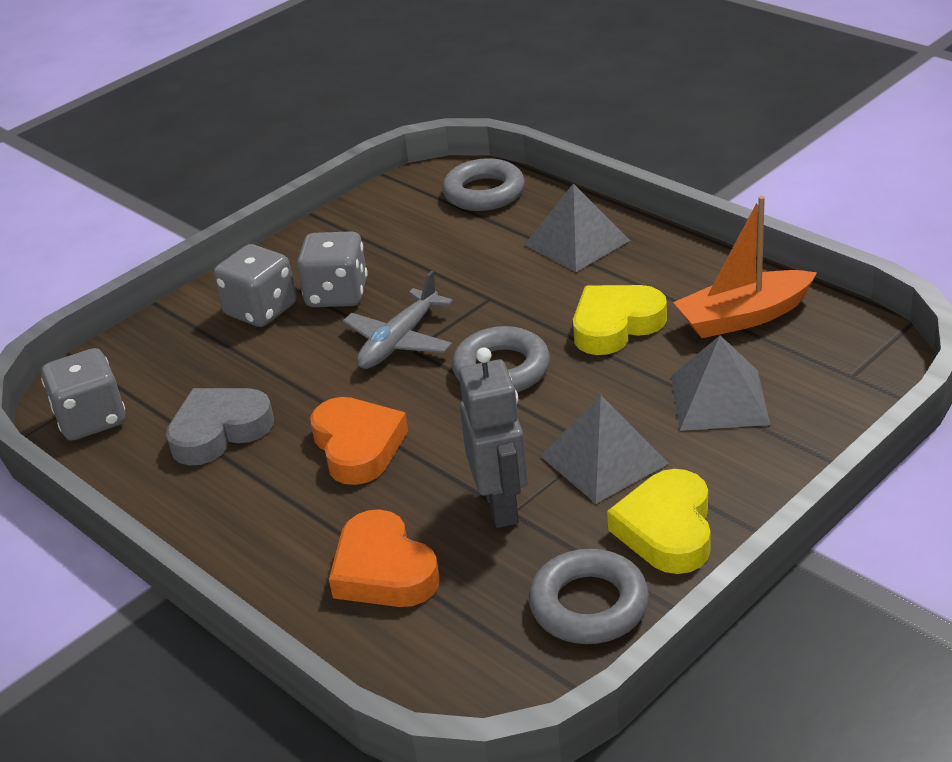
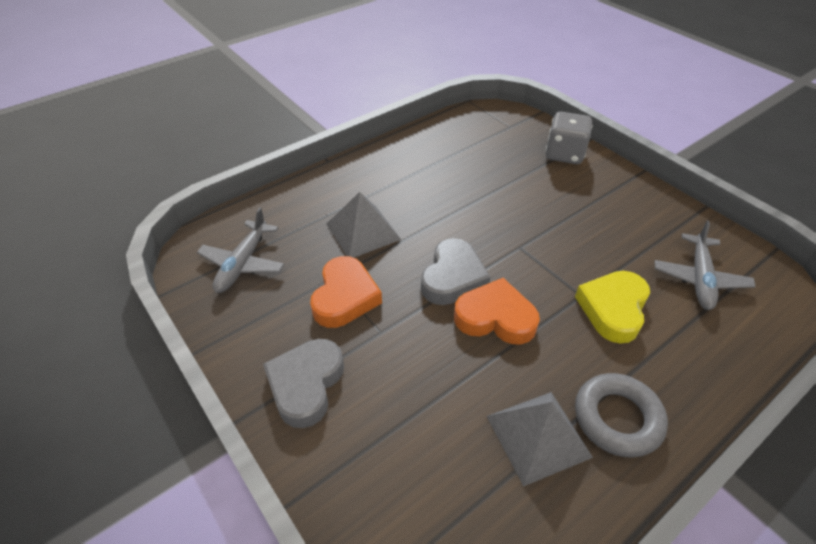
grey dice: [41,348,125,440] [214,244,296,327] [297,231,368,307] = 3 -> [545,112,593,164] = 1
grey heart: [166,388,274,466] = 1 -> [263,339,344,428] [421,238,490,305] = 2
grey plane: [343,271,453,369] = 1 -> [197,207,285,293] [654,221,756,310] = 2
grey pyramid: [524,183,630,272] [541,395,669,504] [671,336,770,431] = 3 -> [326,192,401,258] [486,392,593,487] = 2
grey ring: [442,158,525,211] [452,326,550,392] [529,549,649,644] = 3 -> [575,373,668,458] = 1
grey robot: [459,347,528,528] = 1 -> none = 0
orange boat: [673,196,817,338] = 1 -> none = 0
yellow heart: [573,285,667,355] [607,469,711,574] = 2 -> [575,271,650,344] = 1

